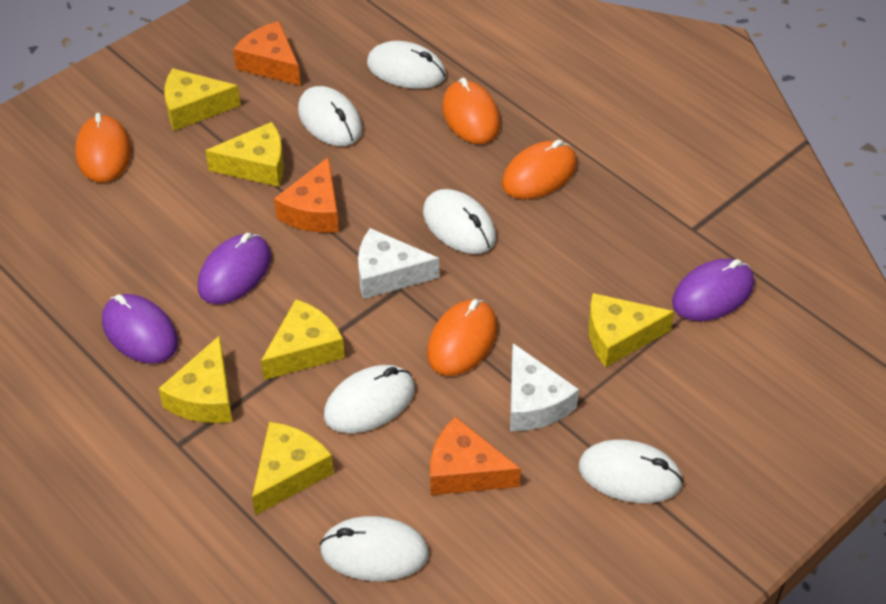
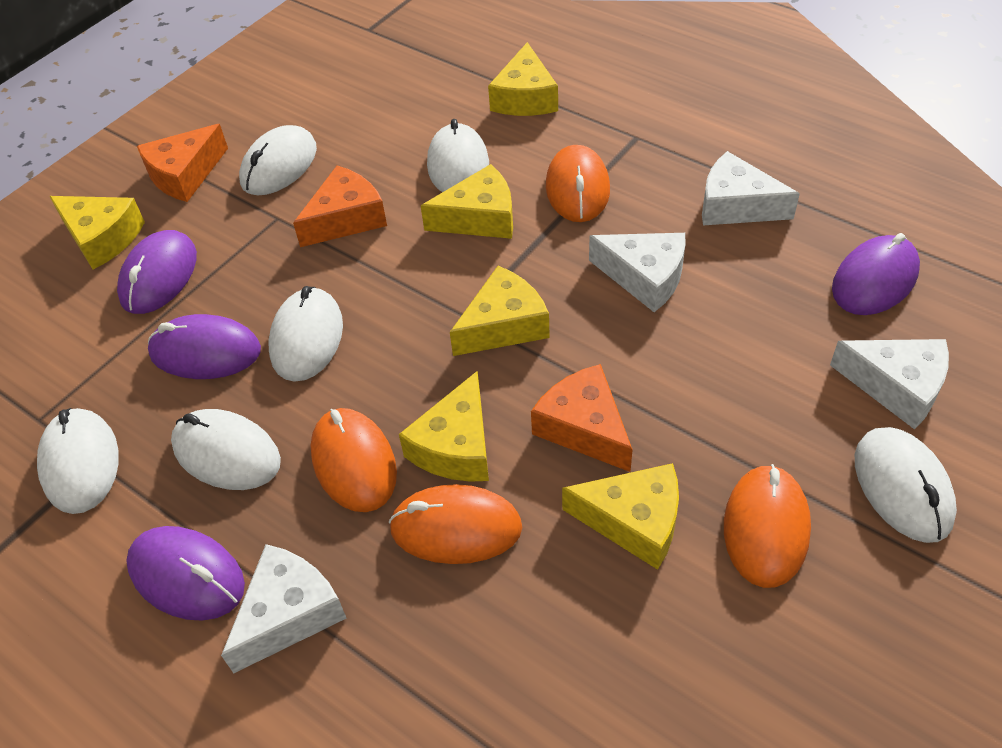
purple mouse: [102,294,178,364] [198,233,271,304] [672,259,754,321] = 3 -> [117,230,197,314] [126,526,245,621] [148,314,261,379] [832,233,920,315] = 4
white cheese: [358,228,439,299] [510,343,579,431] = 2 -> [221,544,347,673] [589,233,685,312] [702,151,800,225] [830,339,949,430] = 4

